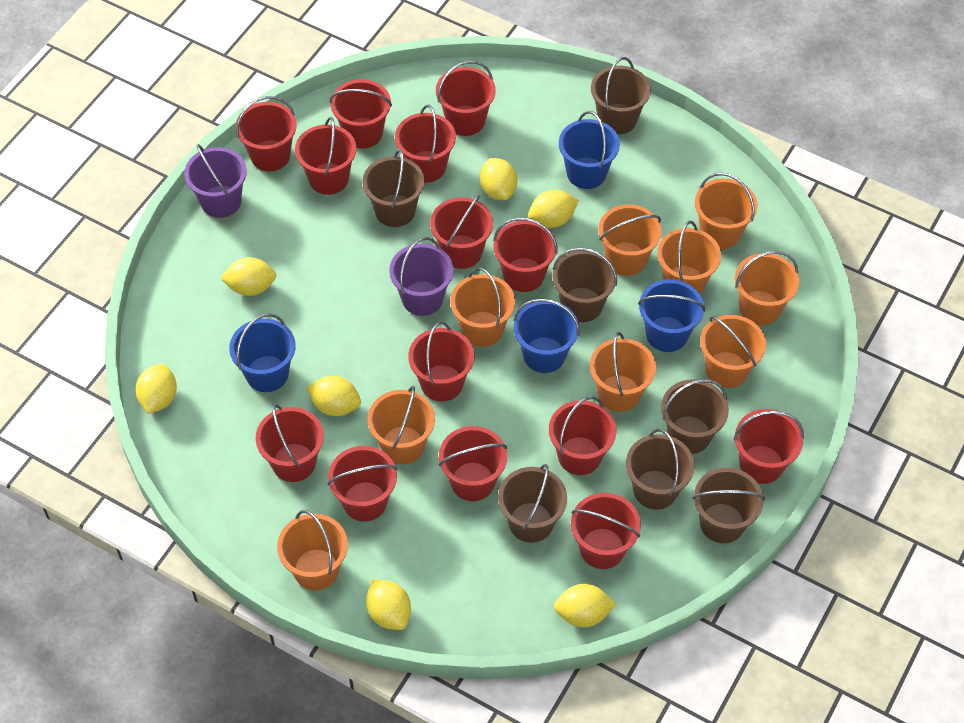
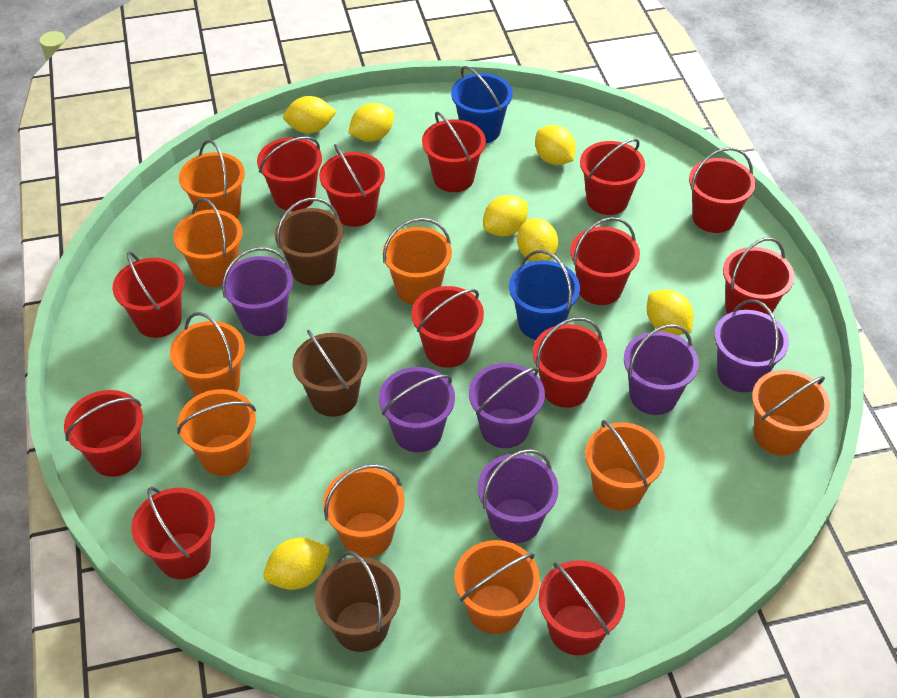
blue bucket: [229,313,296,392] [513,299,579,373] [559,111,620,189] [638,279,705,352] = 4 -> [451,66,513,143] [509,250,580,340] = 2
brown bucket: [362,149,425,227] [498,464,567,543] [552,248,617,322] [591,57,651,134] [626,429,694,510] [661,379,729,454] [693,468,765,543] = 7 -> [275,198,343,286] [293,330,367,417] [314,551,401,652] = 3
purple bucket: [184,144,247,218] [389,237,454,316] = 2 -> [222,247,293,336] [379,367,455,452] [469,363,545,448] [478,449,558,543] [624,324,699,415] [714,299,789,392] = 6
red bucket: [235,96,297,171] [256,404,324,482] [295,117,357,195] [327,446,398,521] [330,79,392,149] [395,105,456,183] [408,322,474,402] [430,195,493,269] [436,61,496,136] [439,426,507,501] [493,217,557,292] [549,396,616,475] [571,493,641,569] [733,409,804,484] = 14 -> [64,390,143,477] [113,251,184,338] [131,486,215,579] [257,136,322,211] [319,144,385,227] [412,286,484,368] [422,112,486,192] [533,317,607,408] [539,560,625,655] [570,217,640,305] [580,138,645,215] [689,147,756,233] [723,237,795,316] = 13

